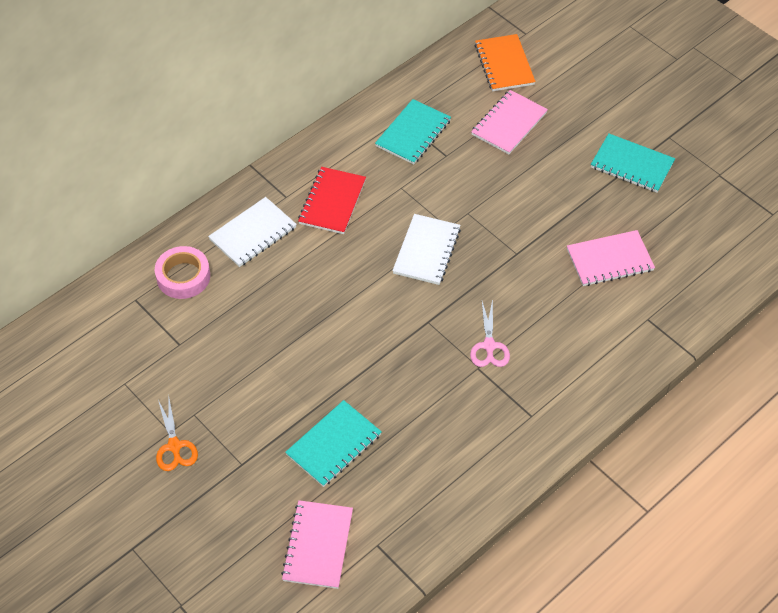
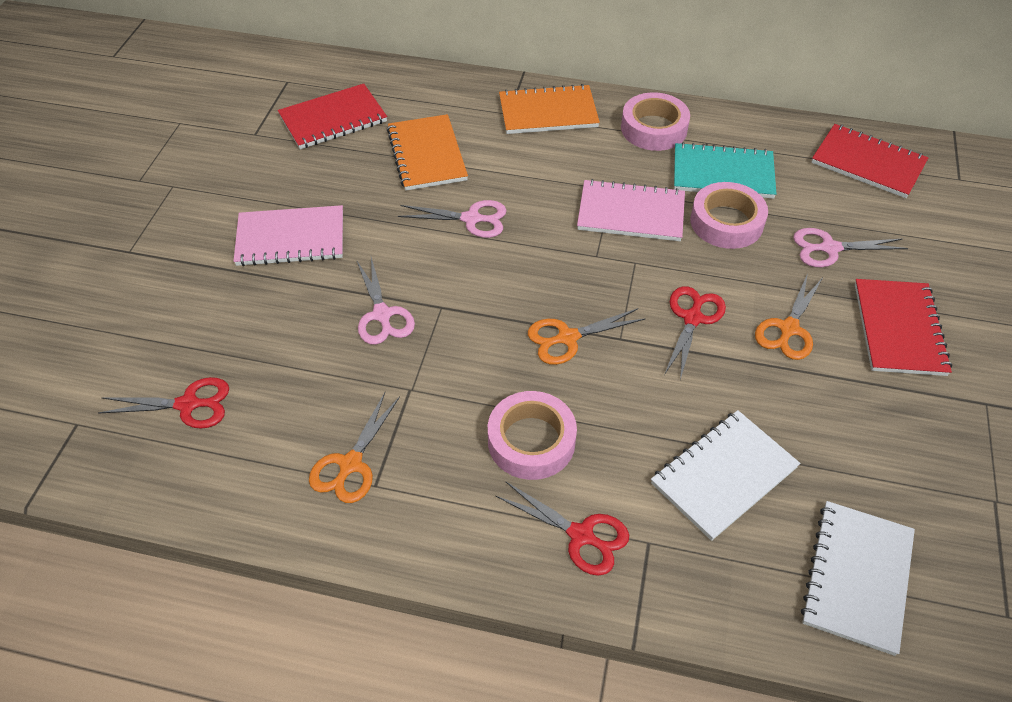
orange notebook: [475,34,536,91] = 1 -> [387,114,468,191] [499,84,600,134] = 2
orange scissors: [156,399,198,471] = 1 -> [309,393,400,503] [528,308,646,365] [755,273,822,360] = 3
pink notebook: [281,500,353,589] [471,90,548,154] [567,230,655,286] = 3 -> [233,205,343,266] [577,179,685,241] = 2
pink scissors: [470,299,510,367] = 1 -> [357,257,415,345] [398,200,507,238] [793,228,908,267] = 3
pink tape: [155,246,210,299] = 1 -> [488,391,577,480] [621,92,690,151] [690,182,768,249] = 3
red notebook: [298,167,366,234] = 1 -> [278,84,387,149] [811,124,929,198] [855,279,952,376] = 3
red scissors: none = 0 -> [98,377,229,429] [496,481,629,576] [664,286,726,380] = 3
turquoise notebook: [285,400,382,487] [375,99,451,164] [591,133,675,193] = 3 -> [674,142,777,199] = 1

